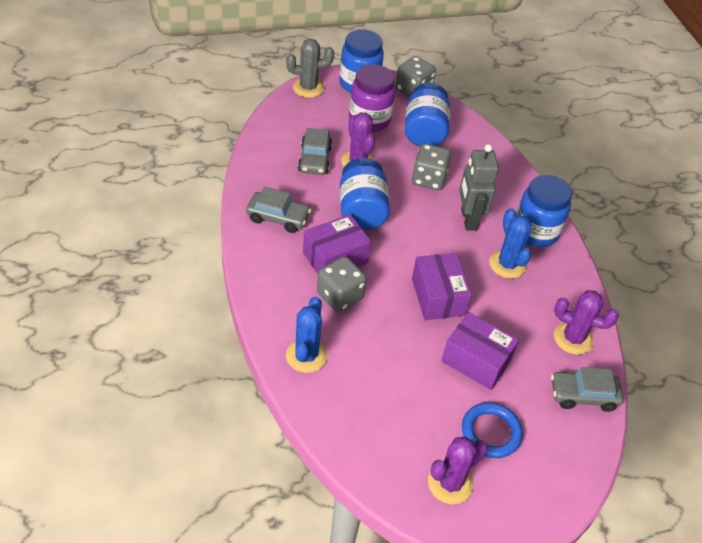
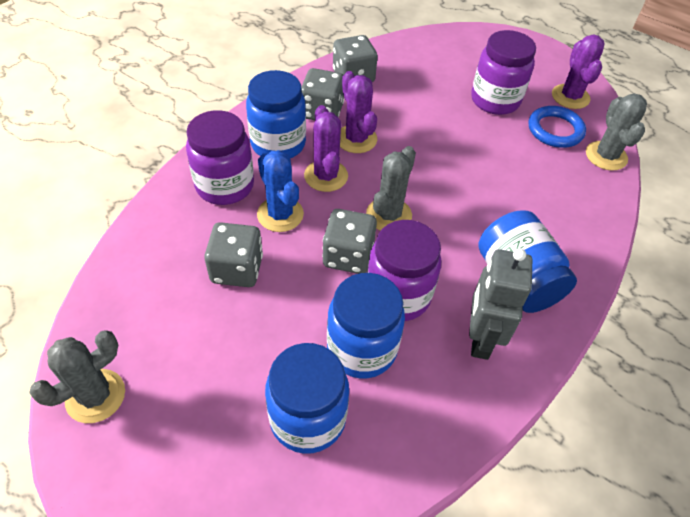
blue cactus: [286,297,328,373] [489,208,531,279] = 2 -> [257,150,304,232] = 1
grey cactus: [286,39,334,98] = 1 -> [29,330,125,423] [366,146,416,231] [586,93,647,171] = 3
grey car: [246,186,311,233] [298,128,332,175] [551,367,624,412] = 3 -> none = 0
grey dice: [317,256,367,312] [395,56,436,97] [412,144,451,190] = 3 -> [204,222,263,287] [301,68,344,120] [322,209,377,274] [333,35,378,82] = 4
purple box: [303,214,371,274] [412,253,472,320] [441,312,519,390] = 3 -> none = 0
purple jar: [349,64,395,132] = 1 -> [186,110,254,205] [367,220,441,321] [471,30,536,115] = 3

